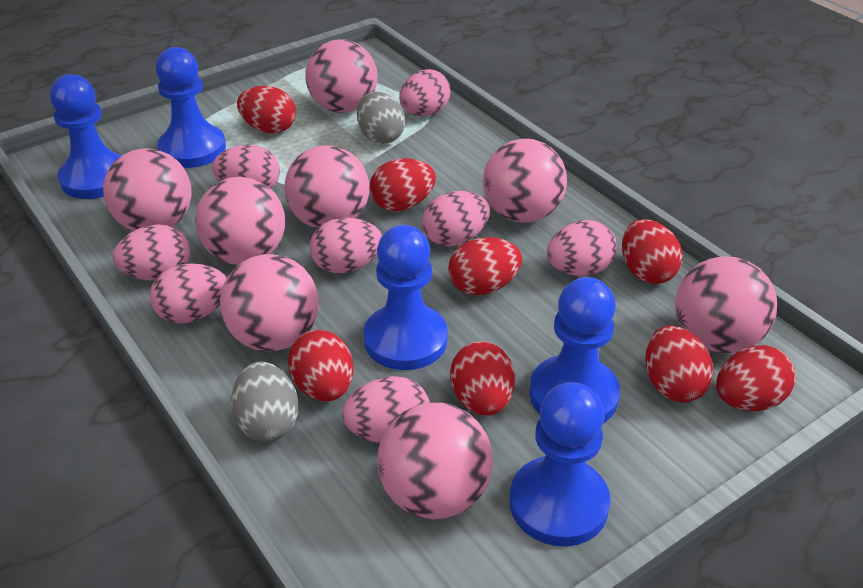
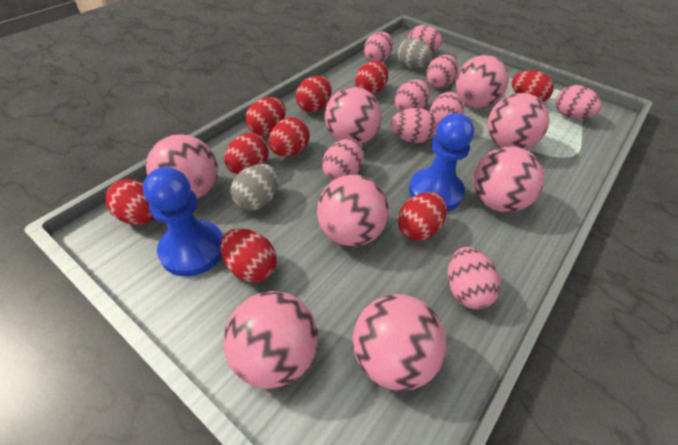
blue pawn: [50,74,122,199] [156,47,226,168] [364,225,448,370] [510,382,611,546] [530,277,620,423] = 5 -> [143,167,223,277] [409,113,474,211] = 2
pink egg: [113,224,190,281] [150,264,226,324] [212,145,280,189] [310,218,382,273] [342,376,430,443] [399,69,451,116] [422,191,490,247] [547,220,617,276] = 8 -> [322,139,364,181] [364,31,393,62] [390,108,437,143] [394,79,430,112] [408,25,442,52] [426,54,458,88] [430,92,464,127] [448,247,501,309] [556,85,602,119] = 9
red egg: [237,86,296,134] [288,330,354,402] [370,158,436,211] [448,237,522,295] [450,341,515,416] [622,219,682,284] [646,326,713,403] [716,345,796,411] = 8 -> [105,179,154,225] [220,228,277,282] [224,133,269,174] [245,97,286,136] [269,117,310,157] [296,76,331,112] [355,61,389,95] [398,192,447,241] [512,71,554,102] = 9

